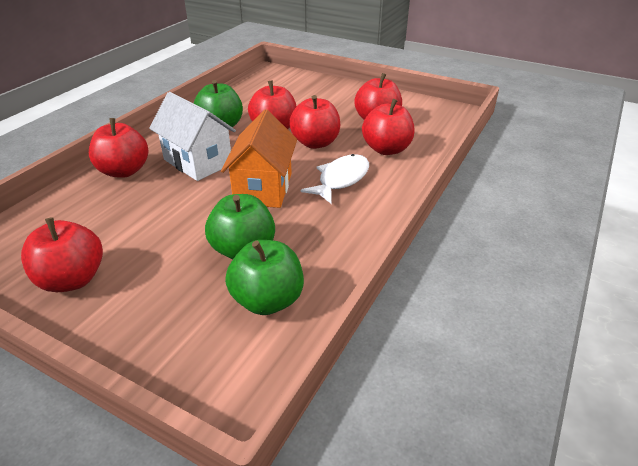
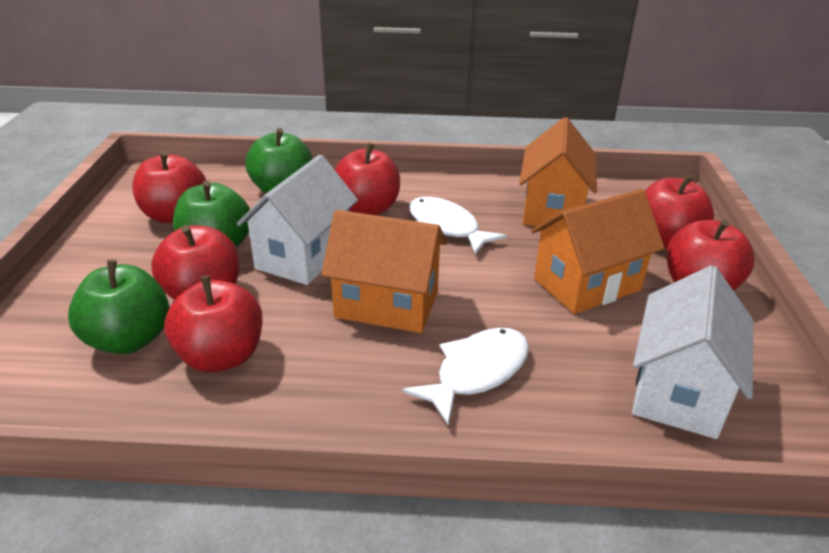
orange house: [221,110,297,208] = 1 -> [321,210,447,333] [519,117,597,226] [531,189,665,314] = 3
white fish: [301,154,369,203] = 1 -> [402,328,529,425] [409,197,507,255] = 2
white house: [149,92,236,181] = 1 -> [237,155,358,285] [632,265,753,439] = 2

